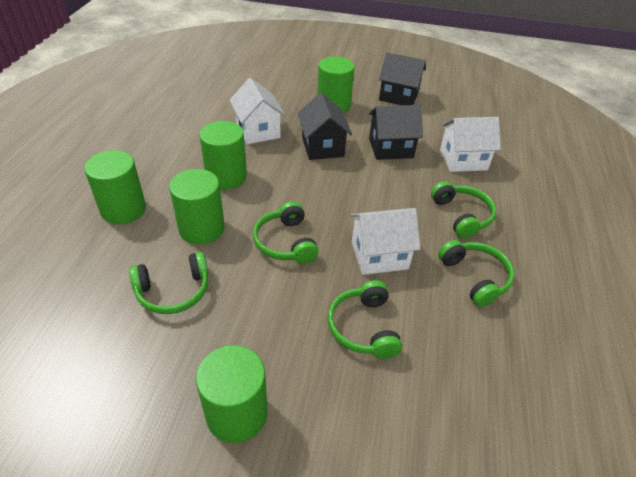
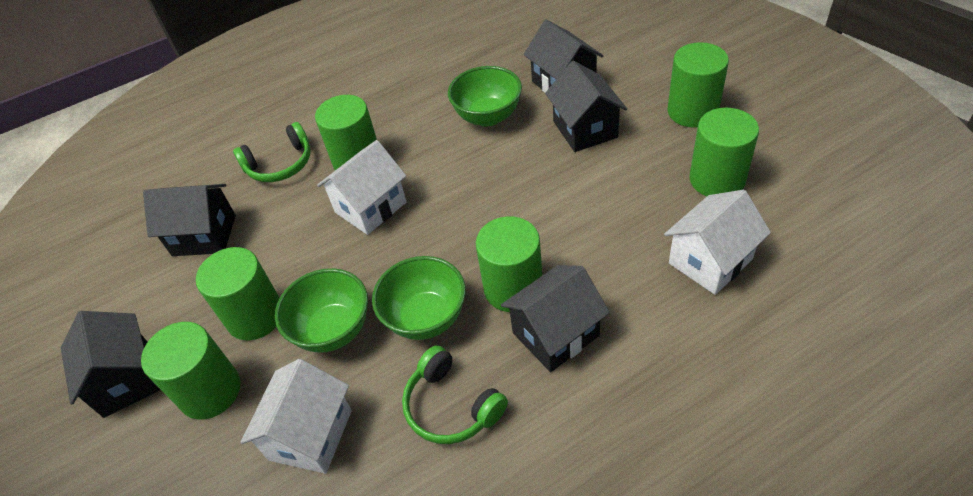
black house: [298,93,352,160] [369,105,423,160] [379,52,426,105] = 3 -> [61,311,160,418] [143,184,236,256] [501,265,610,372] [524,20,604,93] [545,61,627,152] = 5
green bowl: none = 0 -> [275,268,368,353] [372,256,466,340] [448,66,522,127] = 3
green cylinder: [84,150,146,224] [169,169,225,244] [196,345,268,443] [199,121,247,189] [317,57,355,113] = 5 -> [141,322,240,420] [196,247,280,340] [315,95,377,170] [476,216,542,312] [667,42,729,128] [689,108,759,196] = 6
green headphones: [129,252,209,314] [253,201,319,264] [328,280,402,359] [431,181,496,238] [438,240,514,307] = 5 -> [233,122,311,182] [402,345,508,444] = 2

